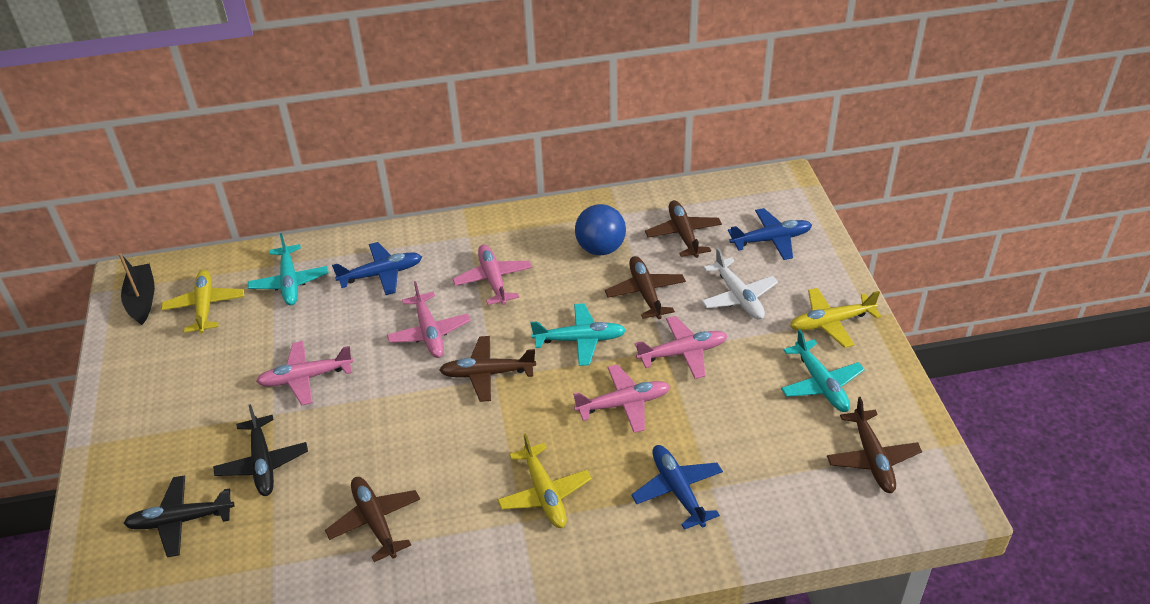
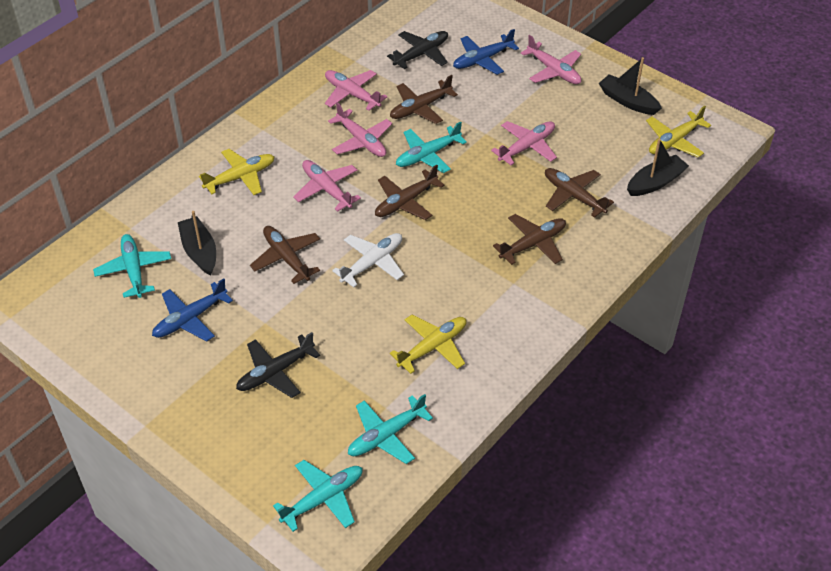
black boat: [118,253,155,325] = 1 -> [178,211,216,276] [599,57,662,115] [627,139,689,196] = 3
blue ball: [575,204,626,255] = 1 -> none = 0
blue plane: [332,242,422,295] [631,445,723,530] [728,208,812,260] = 3 -> [152,278,233,342] [453,29,519,75] = 2
turquoise plane: [248,233,329,305] [530,303,626,366] [781,329,865,412] = 3 -> [93,234,171,298] [273,460,363,532] [348,394,433,464] [396,122,467,173] = 4

